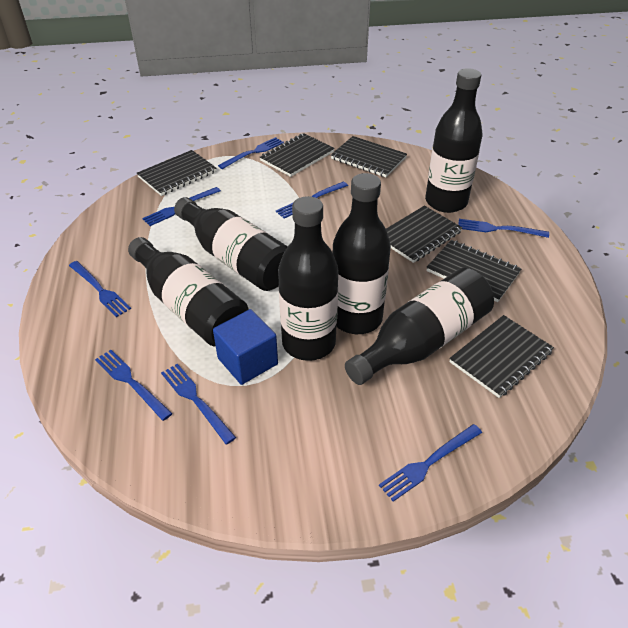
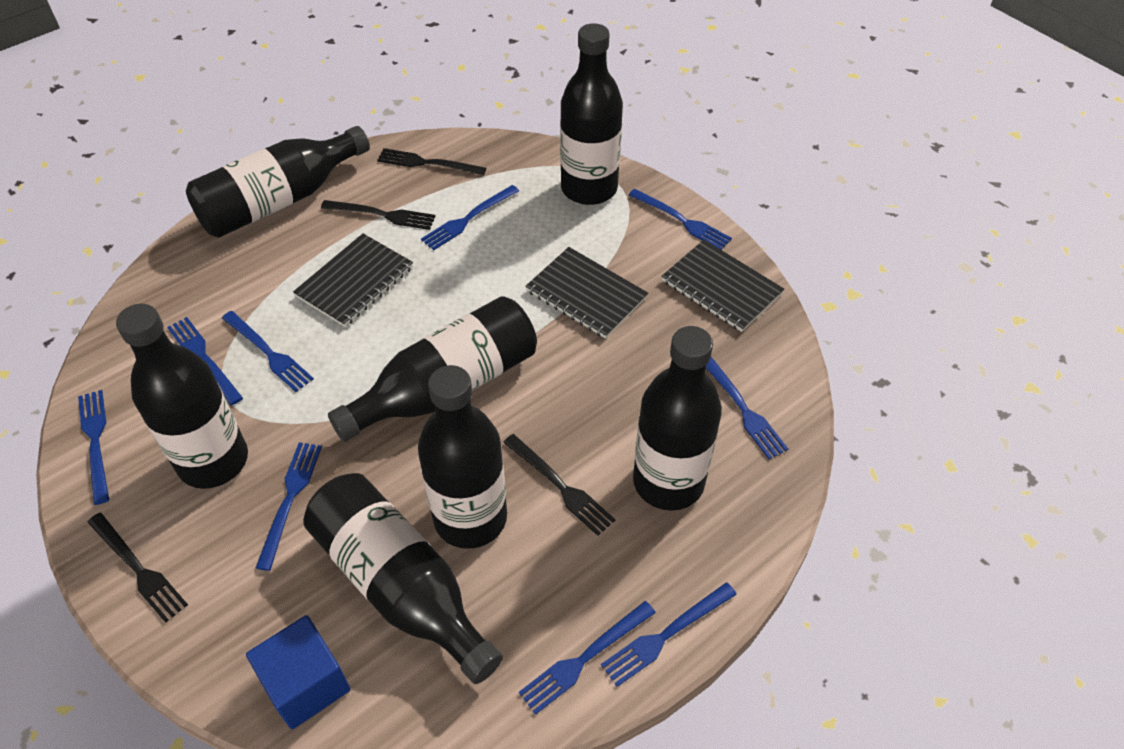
black bottle: [128,237,249,346] [174,197,288,291] [278,196,339,361] [333,173,391,334] [345,268,494,385] [425,68,483,213] = 6 -> [116,304,248,489] [186,126,370,238] [303,473,503,684] [328,296,537,442] [418,365,507,549] [560,23,623,205] [633,326,722,511] = 7
black fork: none = 0 -> [87,513,188,623] [321,200,436,230] [377,148,486,176] [503,434,616,536] = 4
black notebook: [137,150,217,196] [260,133,335,177] [331,136,407,177] [386,206,463,263] [426,240,522,302] [449,315,554,398] = 6 -> [293,233,413,327] [526,247,648,339] [662,240,784,332] = 3
blue fork: [69,261,131,317] [95,350,173,421] [142,187,221,226] [161,364,236,444] [218,137,284,169] [276,182,348,218] [379,424,482,502] [458,219,549,238] = 8 -> [78,390,109,505] [167,317,243,405] [222,311,314,392] [256,442,322,571] [421,185,519,251] [519,601,656,715] [601,582,737,687] [629,189,732,250] [706,357,788,459] = 9

